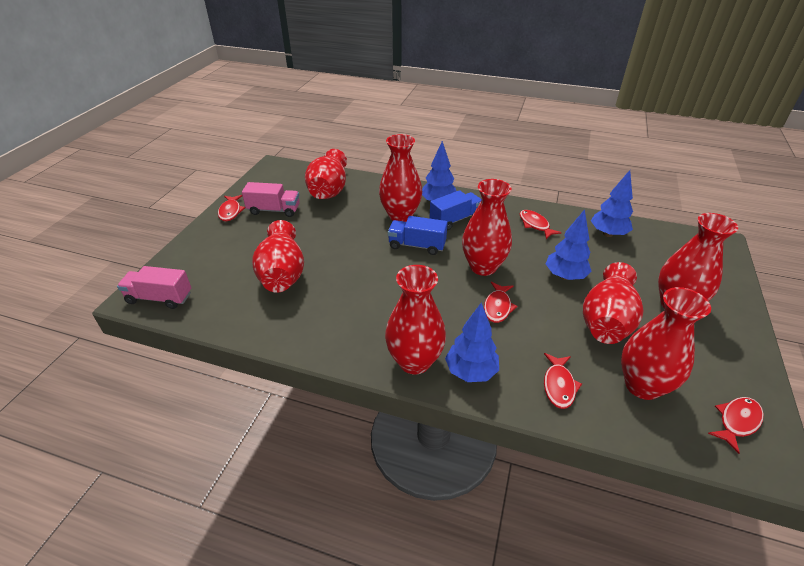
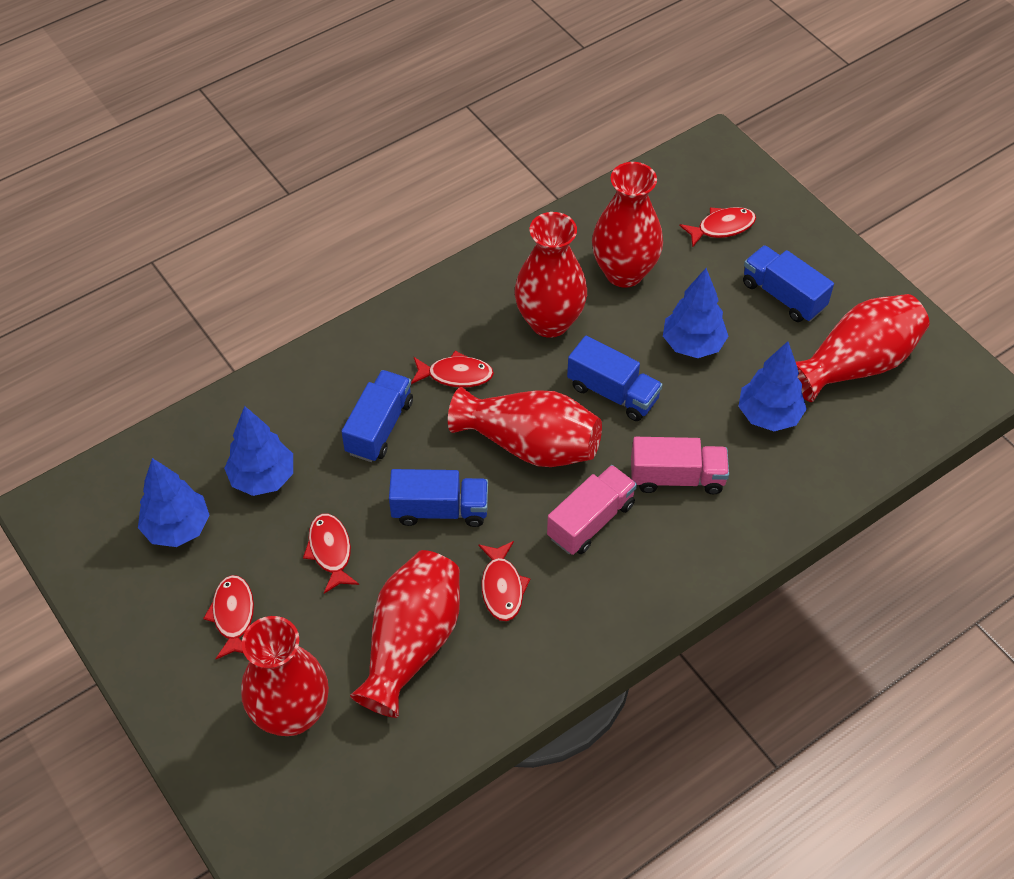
blue truck: [388,216,448,255] [429,190,482,231] = 2 -> [341,370,413,462] [389,469,488,527] [567,336,663,421] [743,245,834,322] = 4
red vase: [252,220,304,293] [305,149,347,199] [379,134,422,222] [385,265,446,374] [462,179,512,276] [583,262,643,344] [621,287,711,400] [658,213,738,309] = 8 -> [241,616,329,736] [350,550,460,718] [448,387,602,467] [515,212,587,338] [592,162,663,288] [796,294,929,402] = 6

